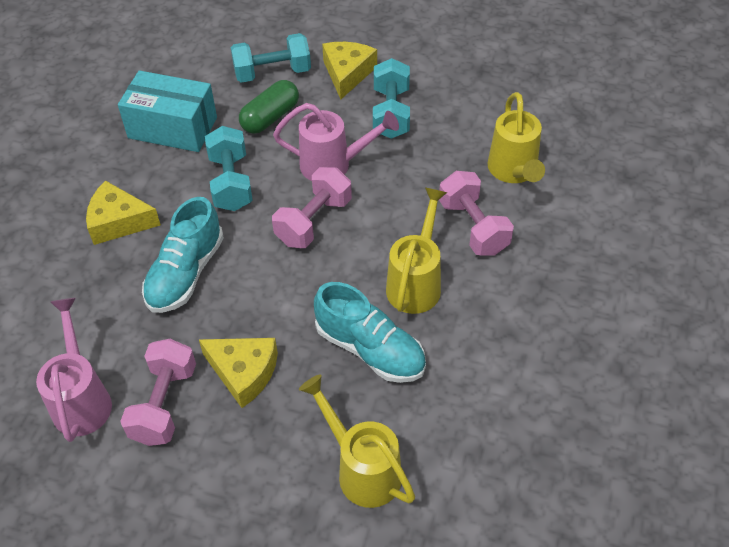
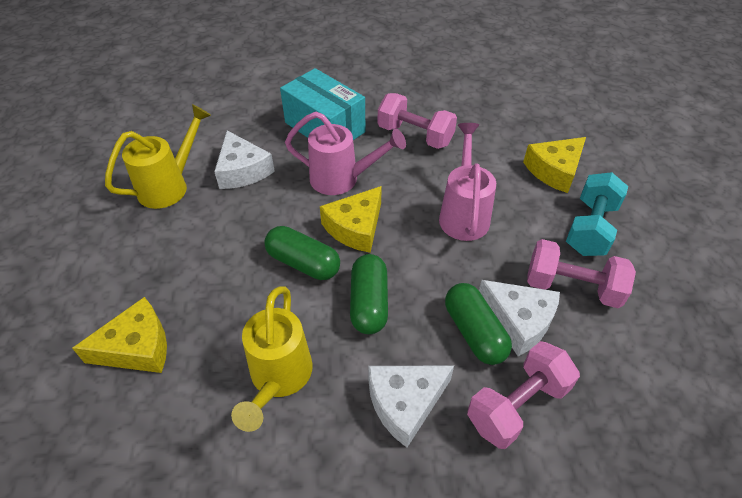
green capsule: [239,80,299,134] = 1 -> [264,226,340,280] [350,254,388,334] [445,283,512,365] = 3
turquoise dumbbell: [205,126,253,211] [231,33,311,83] [373,58,410,139] = 3 -> [566,172,628,256] = 1
turquoise shoe: [142,197,224,313] [314,282,426,383] = 2 -> none = 0
white cheese: none = 0 -> [214,131,275,189] [368,366,454,448] [479,280,560,356] = 3
yellow watering can: [299,374,415,508] [386,187,447,314] [488,92,545,183] = 3 -> [105,104,211,209] [231,286,313,432] = 2

